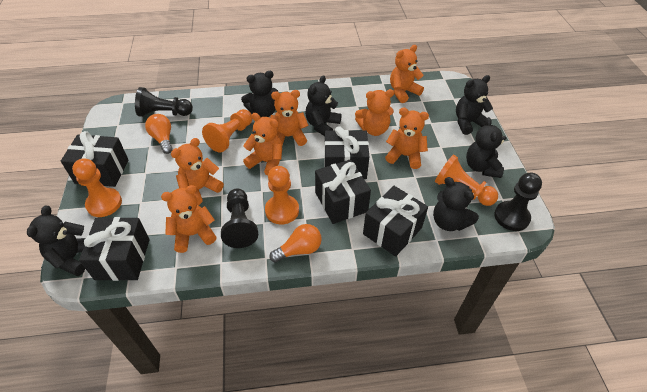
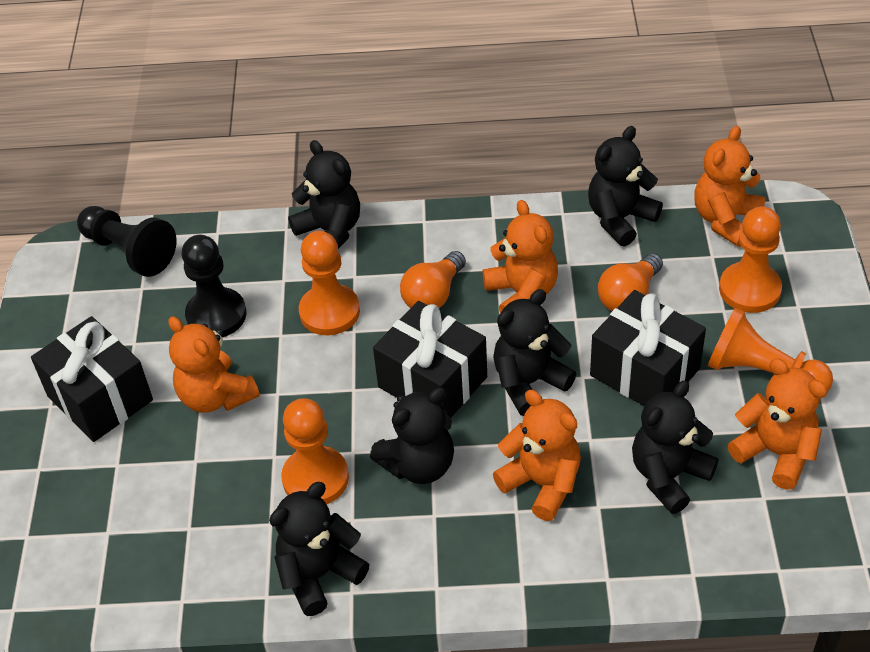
black gift: [61,131,129,187] [79,217,150,281] [315,159,371,224] [324,126,370,179] [363,186,428,257] = 5 -> [31,316,153,442] [373,301,487,418] [590,290,706,406] = 3
black pawn: [135,87,193,117] [221,188,258,248] [494,173,542,231] = 3 -> [77,206,177,277] [182,235,247,337] = 2
orange teddy bear: [161,185,217,253] [171,138,224,205] [243,113,282,175] [270,90,309,146] [355,89,394,136] [385,108,429,169] [390,45,424,103] = 7 -> [168,316,260,413] [483,200,558,313] [493,390,581,521] [694,126,766,247] [728,359,827,490] = 5

